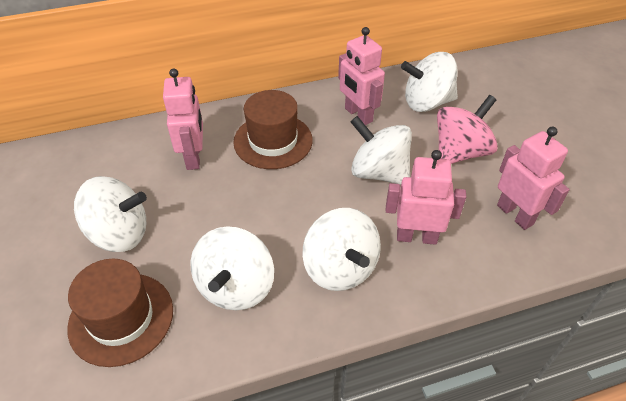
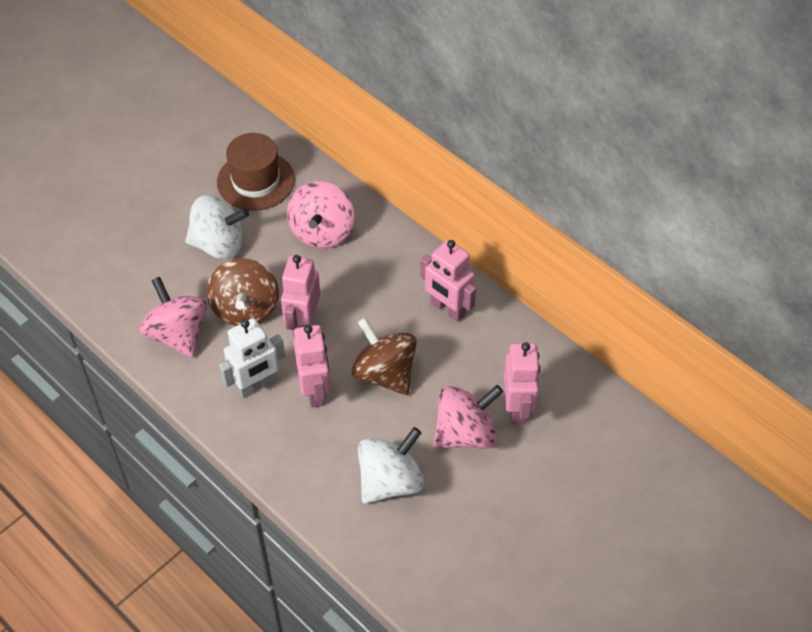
brown hat: [67,259,173,367] [233,90,313,169] = 2 -> [217,133,295,211] = 1
brown spinning top: none = 0 -> [207,258,279,326] [351,317,417,395] = 2
pink spinning top: [437,95,498,164] = 1 -> [140,277,207,358] [287,181,355,248] [433,385,503,449] = 3
white robot: none = 0 -> [219,318,285,398] = 1
white spinning top: [74,176,147,252] [191,226,274,310] [303,208,381,291] [351,116,412,185] [401,52,458,112] = 5 -> [185,195,249,259] [358,427,424,504] = 2

